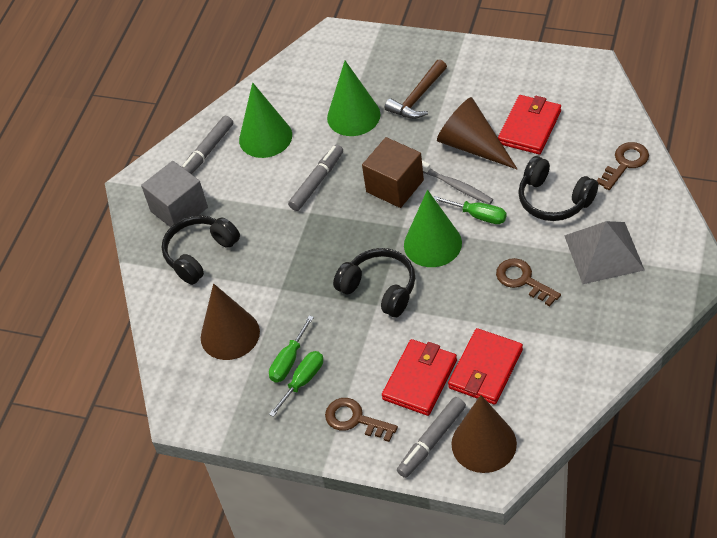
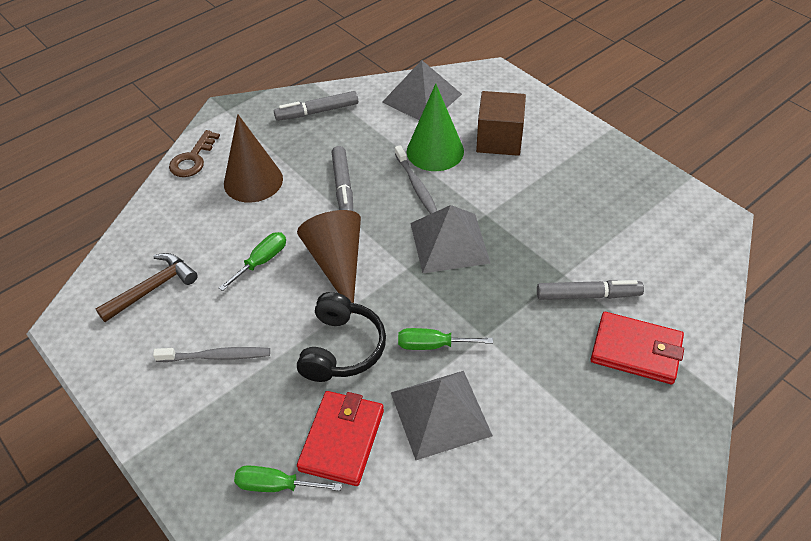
black headphones: [162,215,240,285] [333,248,415,317] [518,156,598,221] = 3 -> [297,292,386,382] = 1
brown cone: [201,284,260,360] [437,97,518,170] [452,395,517,473] = 3 -> [224,114,283,203] [297,210,361,303] = 2
brown key: [325,398,398,442] [496,258,561,306] [597,142,649,190] = 3 -> [169,130,220,177] = 1
green cone: [239,82,292,158] [327,61,380,136] [404,190,462,267] = 3 -> [407,83,464,171] = 1
grey cube: [141,161,208,227] = 1 -> none = 0
grey pyramid: [564,221,645,284] = 1 -> [382,60,462,120] [391,371,493,460] [410,205,490,273] = 3
grey toothbrush: [422,160,493,204] = 1 -> [153,347,270,362] [395,145,437,214] = 2
red wallet: [382,339,457,416] [448,328,523,405] [498,95,561,154] = 3 -> [297,391,384,486] [591,312,684,384] = 2

